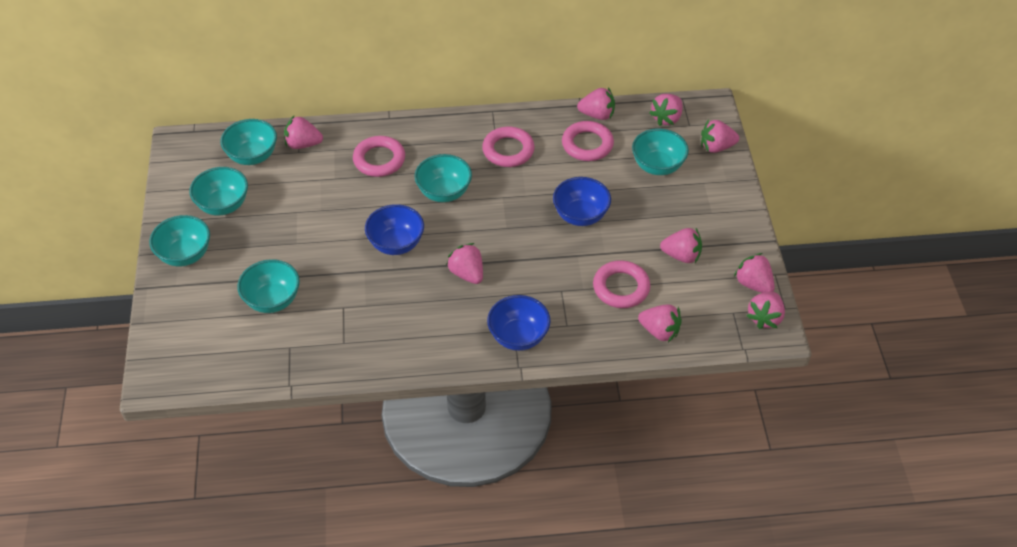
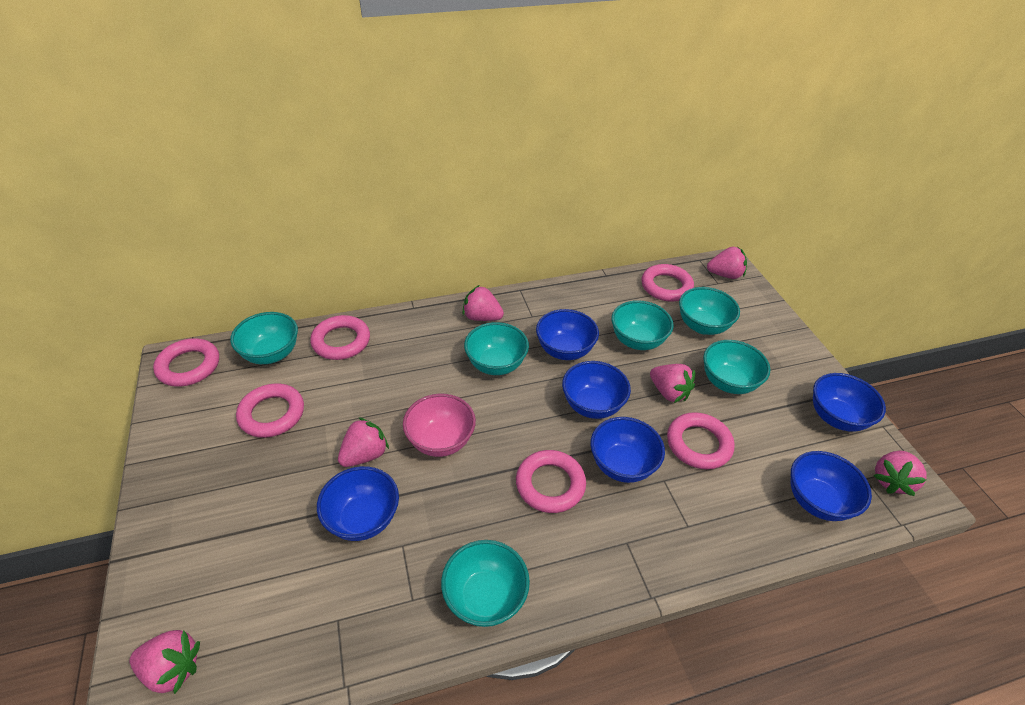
blue bowl: [365,204,424,255] [487,295,550,351] [553,177,611,226] = 3 -> [317,466,399,541] [536,309,599,360] [562,361,631,419] [590,417,665,483] [791,451,872,521] [813,373,886,432] = 6
pink bowl: none = 0 -> [403,394,476,457] = 1
pink ring: [353,136,405,177] [482,127,535,167] [562,121,614,161] [593,260,650,308] = 4 -> [153,339,219,387] [236,383,304,438] [310,315,370,360] [516,450,586,513] [642,264,694,302] [667,412,735,469] = 6
pink strawberry: [284,116,323,149] [446,243,483,284] [577,88,615,120] [638,304,682,342] [649,94,683,126] [660,228,702,263] [701,119,739,153] [734,253,775,293] [746,292,785,329] = 9 -> [129,630,200,694] [338,417,389,467] [462,285,504,321] [650,364,695,403] [707,246,747,279] [873,451,926,496] = 6

